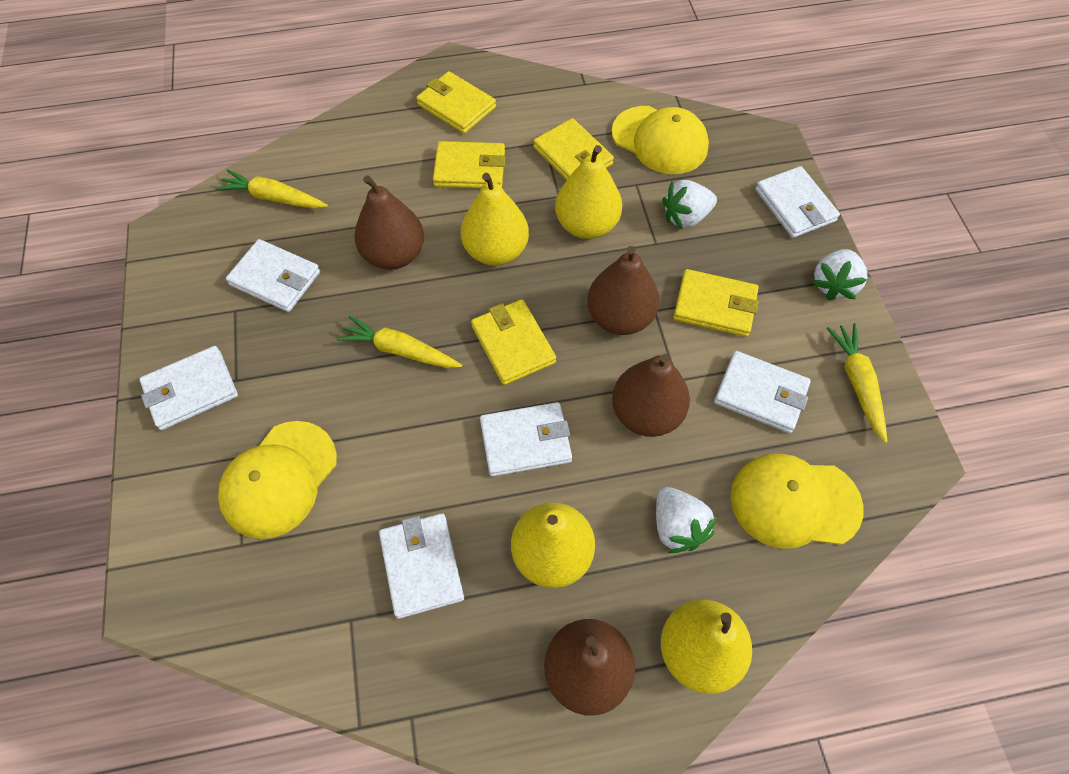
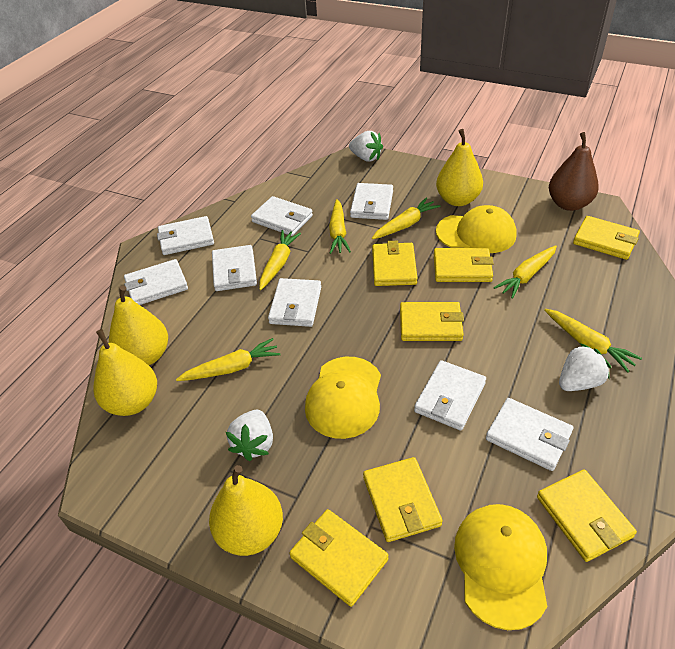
brown pear: [354,175,424,270] [544,619,635,716] [587,246,660,335] [612,354,690,437] = 4 -> [549,132,599,211] = 1
white wallet: [139,346,238,430] [226,239,320,312] [379,513,464,619] [480,402,572,477] [714,351,811,433] [755,166,840,238] = 6 -> [124,259,188,305] [157,216,214,255] [212,245,257,291] [251,196,313,236] [268,278,321,327] [350,183,393,220] [414,360,486,430] [486,398,573,471] = 8
yellow carrot: [215,169,328,209] [337,316,462,368] [827,323,887,443] = 3 -> [176,338,280,381] [259,230,301,290] [329,199,351,254] [372,198,440,239] [494,245,557,299] [545,309,642,372] = 6
yellow wallet: [416,71,496,134] [433,141,505,188] [471,299,556,385] [533,118,614,180] [673,269,759,337] = 5 -> [289,509,388,607] [363,457,442,542] [372,241,418,286] [400,302,464,341] [434,248,494,282] [537,469,637,562] [573,216,640,260] = 7

